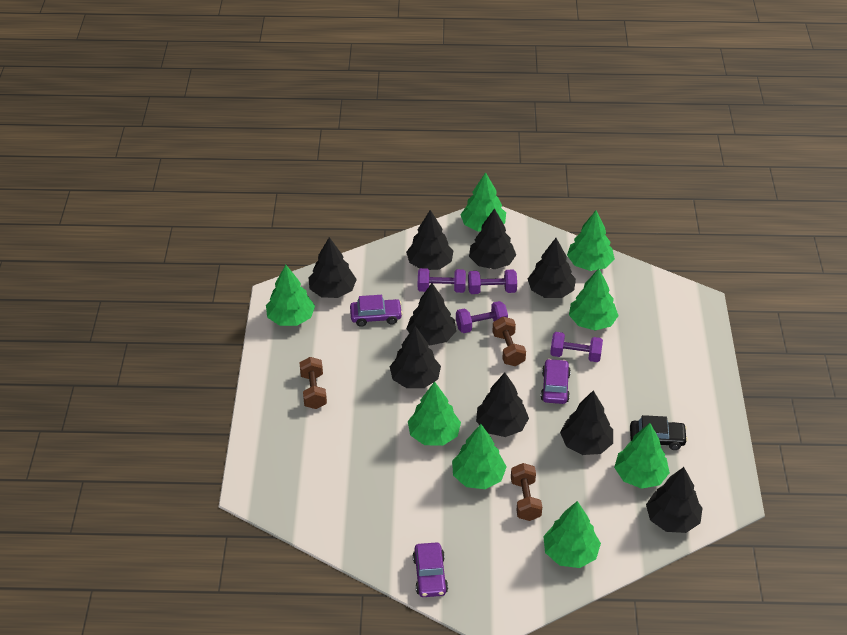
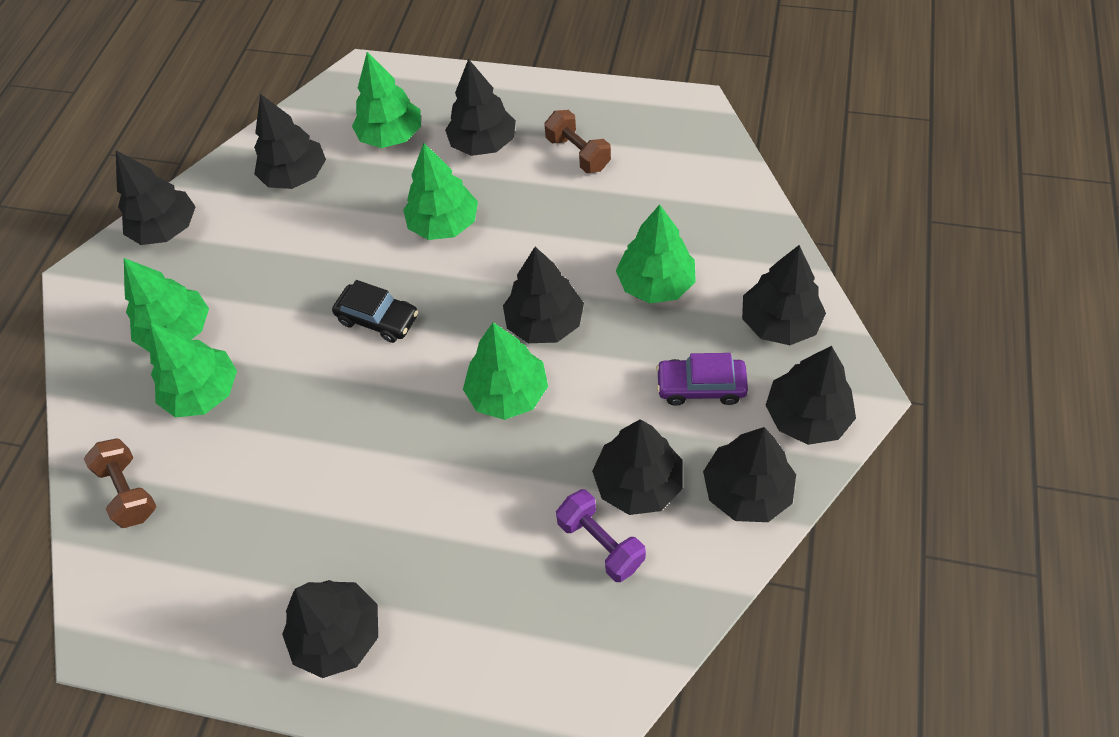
brown dumbbell: [300,357,327,409] [492,317,526,366] [511,463,542,521] = 3 -> [84,438,156,528] [544,110,611,173] = 2
green tree: [266,265,315,326] [408,381,461,446] [452,424,507,489] [460,172,506,232] [543,501,601,568] [567,211,615,271] [569,268,619,330] [614,423,670,489] = 8 -> [124,258,209,352] [150,323,237,417] [352,52,421,148] [403,143,478,240] [463,322,548,420] [616,204,696,304] = 6
purple car: [350,295,403,327] [413,542,448,597] [541,359,571,404] = 3 -> [656,353,748,405] = 1
purple dumbbell: [418,268,466,293] [456,301,508,333] [468,270,517,294] [550,332,603,362] = 4 -> [556,489,646,582] = 1

